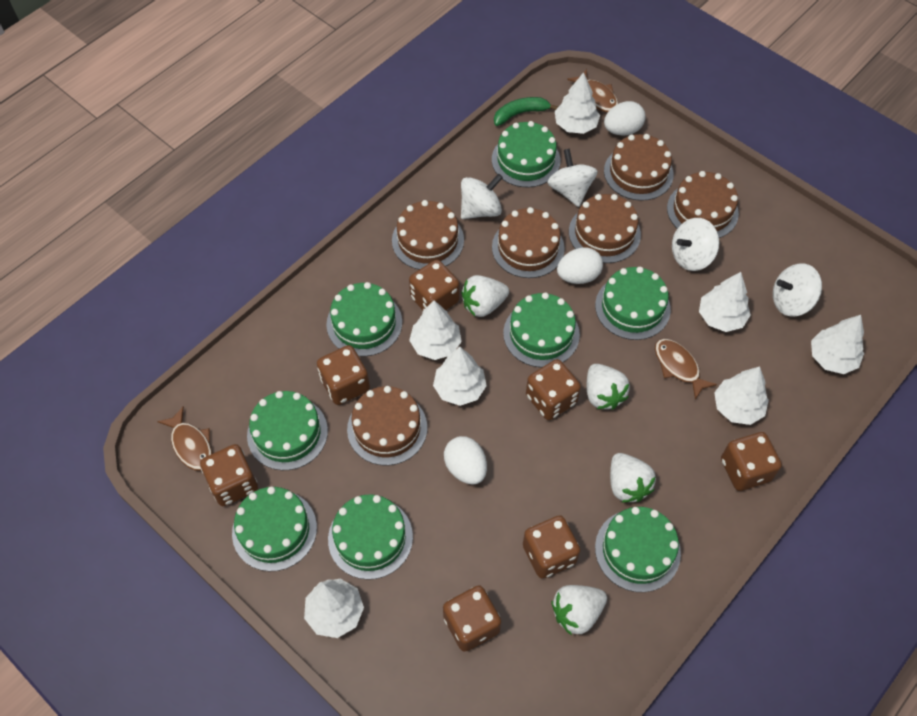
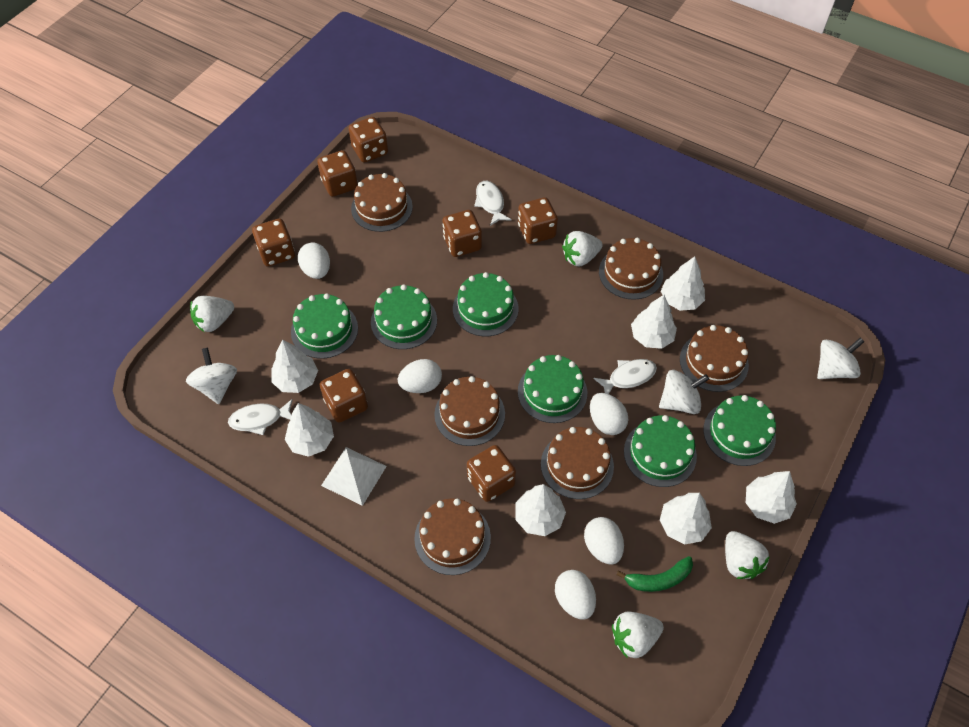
brown fish: [157,406,212,471] [567,69,618,112] [655,339,717,400] = 3 -> none = 0
green cake: [232,487,317,571] [247,391,328,470] [326,282,402,356] [328,494,413,580] [492,121,560,187] [503,292,580,367] [595,267,671,340] [595,507,681,592] = 8 -> [291,293,358,359] [371,284,437,349] [453,272,519,336] [518,355,587,423] [624,415,697,487] [703,395,776,466] = 6
white egg: [444,436,487,485] [557,247,603,284] [604,101,646,136] = 3 -> [298,243,330,279] [398,359,442,393] [555,570,596,619] [584,517,624,564] [590,393,628,435] = 5
white fish: none = 0 -> [228,399,293,435] [474,181,512,226] [593,359,657,394] = 3
white pyramid: none = 0 -> [321,447,387,506] = 1
white spinning top: [461,174,503,219] [547,148,598,207] [672,218,719,271] [773,263,822,317] = 4 -> [186,348,237,404] [659,370,709,414] [817,338,864,379] = 3

